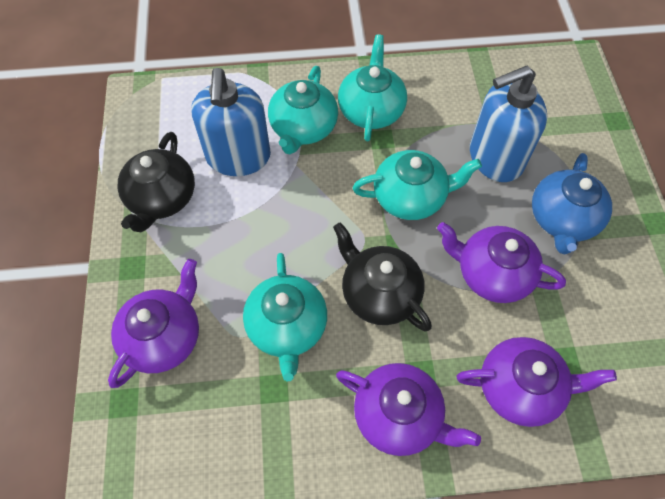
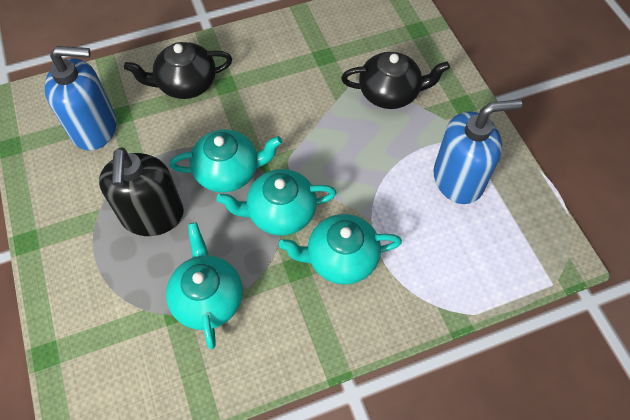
black soap dispenser: none = 0 -> [99,147,184,236] = 1
blue teapot: [532,153,612,254] = 1 -> none = 0
purple teapot: [108,259,199,388] [336,363,481,456] [437,222,566,303] [457,337,617,427] = 4 -> none = 0

